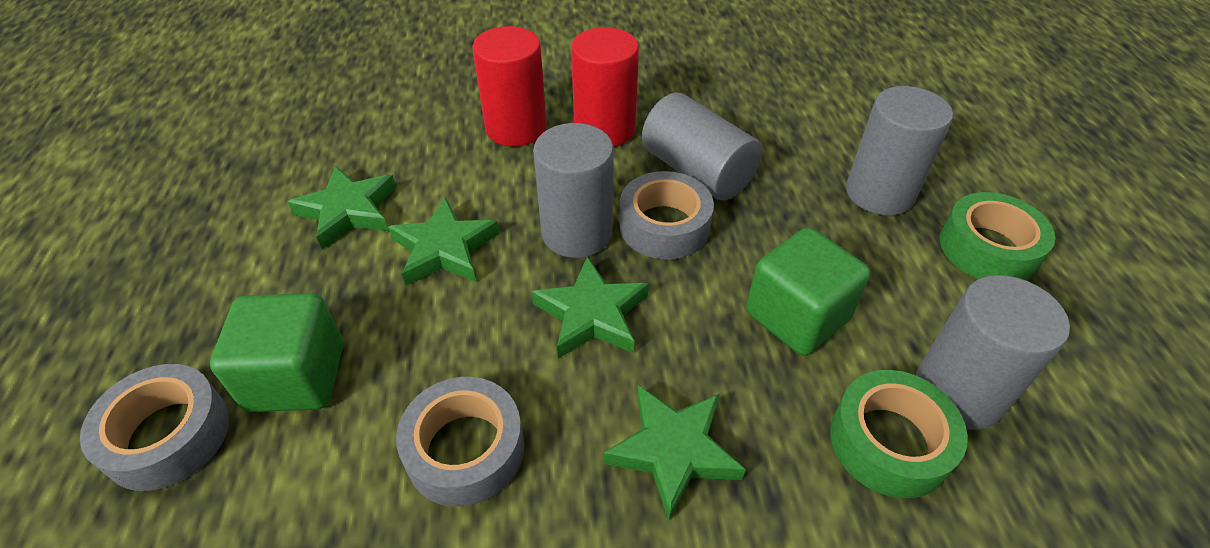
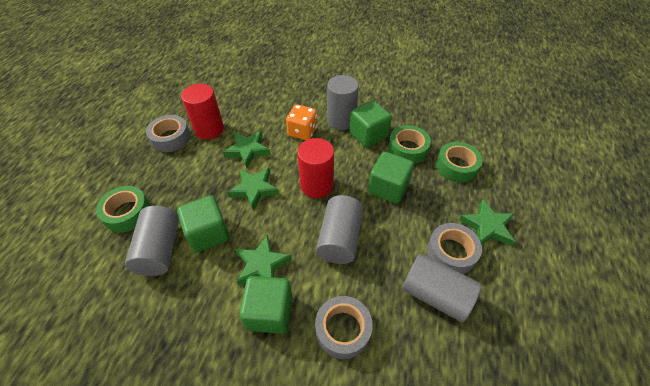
green cube: [210,293,343,412] [746,227,871,356] = 2 -> [177,195,230,252] [239,276,292,334] [349,100,392,147] [368,152,414,204] = 4
green tape: [830,370,968,498] [940,192,1055,280] = 2 -> [96,186,150,233] [388,125,431,164] [436,142,483,183] = 3
orange dice: none = 0 -> [286,105,317,140] = 1

